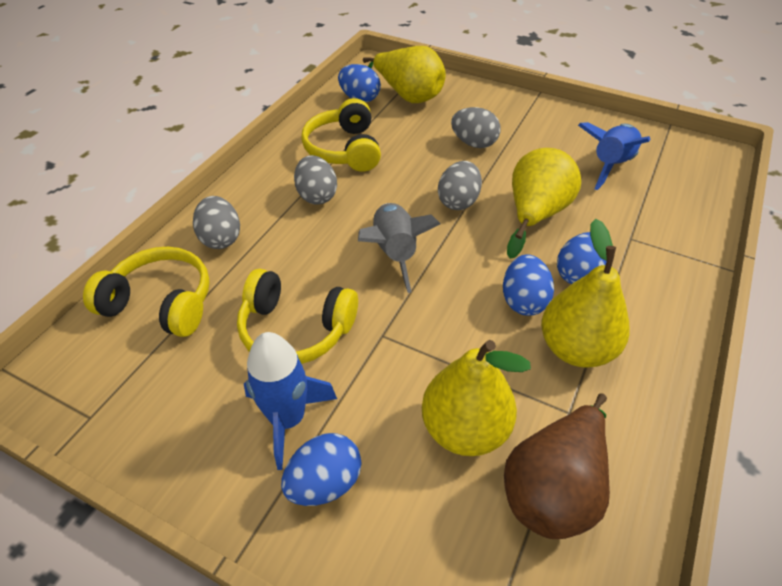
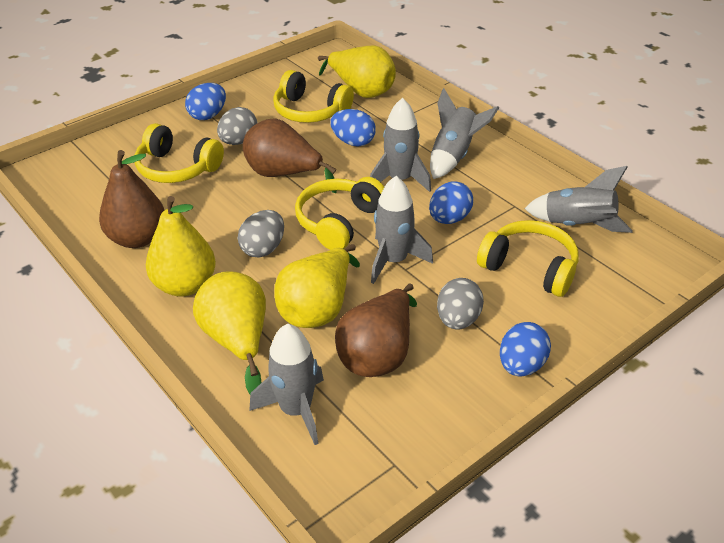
blue rocket: [244,332,337,470] [578,122,650,190] = 2 -> none = 0
brown pear: [504,393,610,539] = 1 -> [99,150,164,248] [243,118,337,193] [335,283,417,377] = 3
grey egg: [193,196,240,249] [294,155,337,205] [438,161,482,210] [451,107,501,148] = 4 -> [217,107,257,145] [238,210,284,257] [437,278,484,330] = 3
grey rocket: [358,203,441,293] = 1 -> [249,324,324,445] [370,98,431,192] [371,176,433,284] [430,88,499,179] [525,166,633,233] = 5
yellow headphones: [83,247,210,337] [237,269,358,364] [301,98,381,172] = 3 -> [135,123,224,183] [273,70,354,123] [295,177,384,250] [477,220,579,297] = 4

